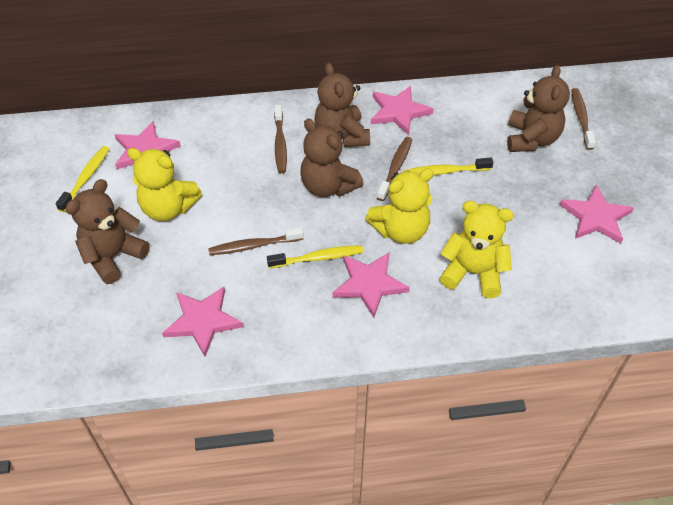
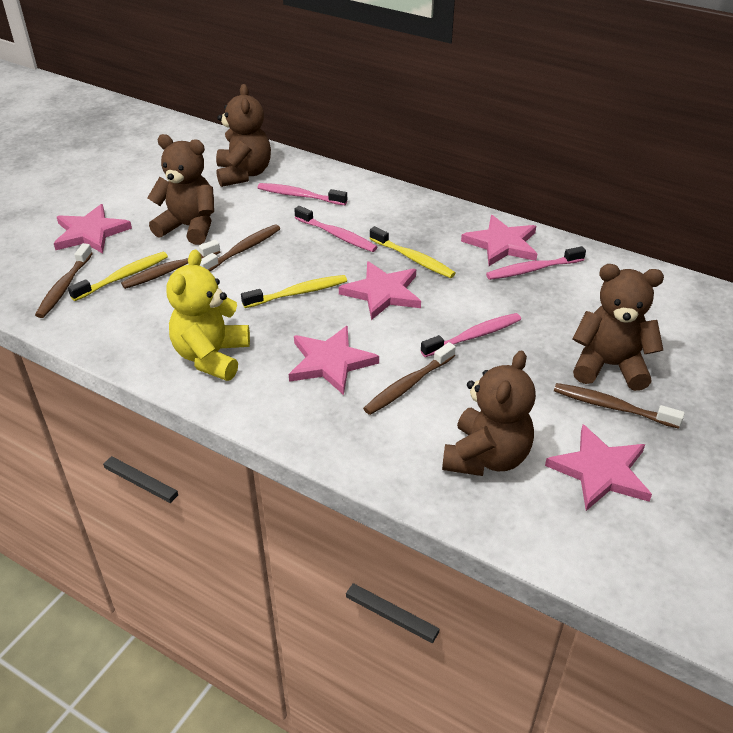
brown toothbrush: [208,227,304,255] [274,105,287,173] [377,137,412,201] [571,88,596,150] = 4 -> [35,243,93,318] [121,240,220,289] [200,224,280,271] [363,342,456,415] [554,383,685,429] = 5
pink toothbrush: none = 0 -> [257,183,347,205] [294,206,377,252] [421,313,521,357] [486,246,586,280] = 4
yellow teddy bear: [127,148,202,221] [365,168,434,244] [440,201,514,298] = 3 -> [166,250,250,381] = 1

